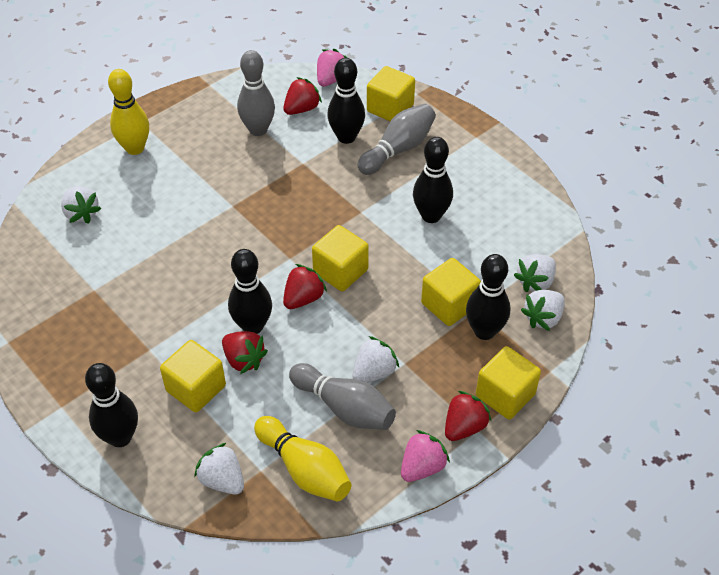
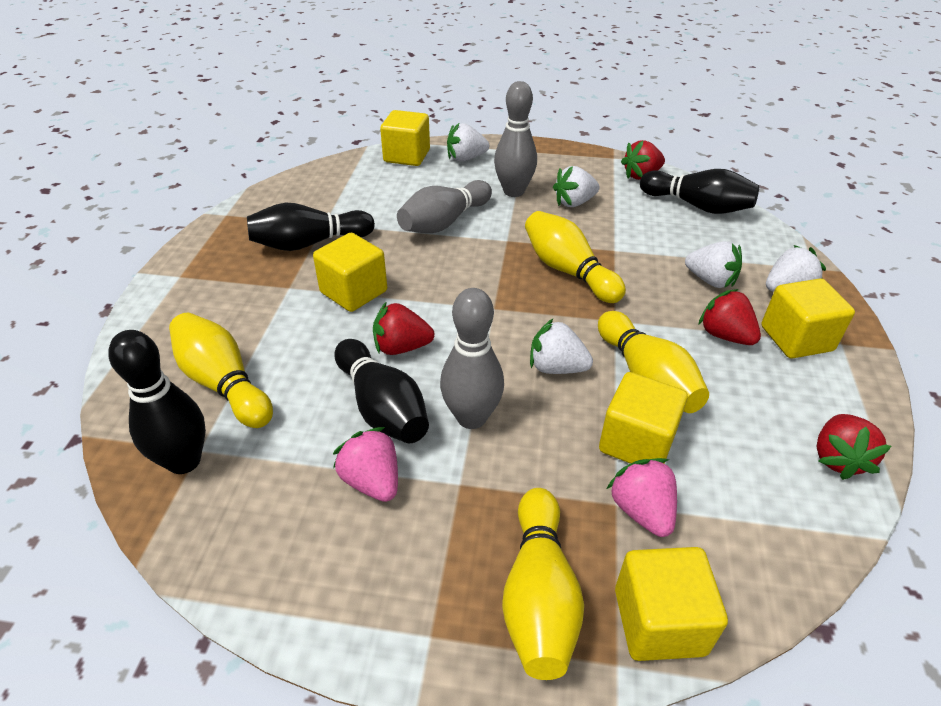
black bowling pin: [85,363,138,447] [228,249,272,334] [327,58,365,144] [413,137,453,223] [466,254,510,340] = 5 -> [109,330,206,474] [247,203,375,251] [334,339,429,443] [640,169,759,214] = 4
yellow bowling pin: [108,69,149,155] [254,416,352,501] = 2 -> [169,313,273,428] [502,488,584,680] [525,211,626,303] [598,311,709,413] = 4

